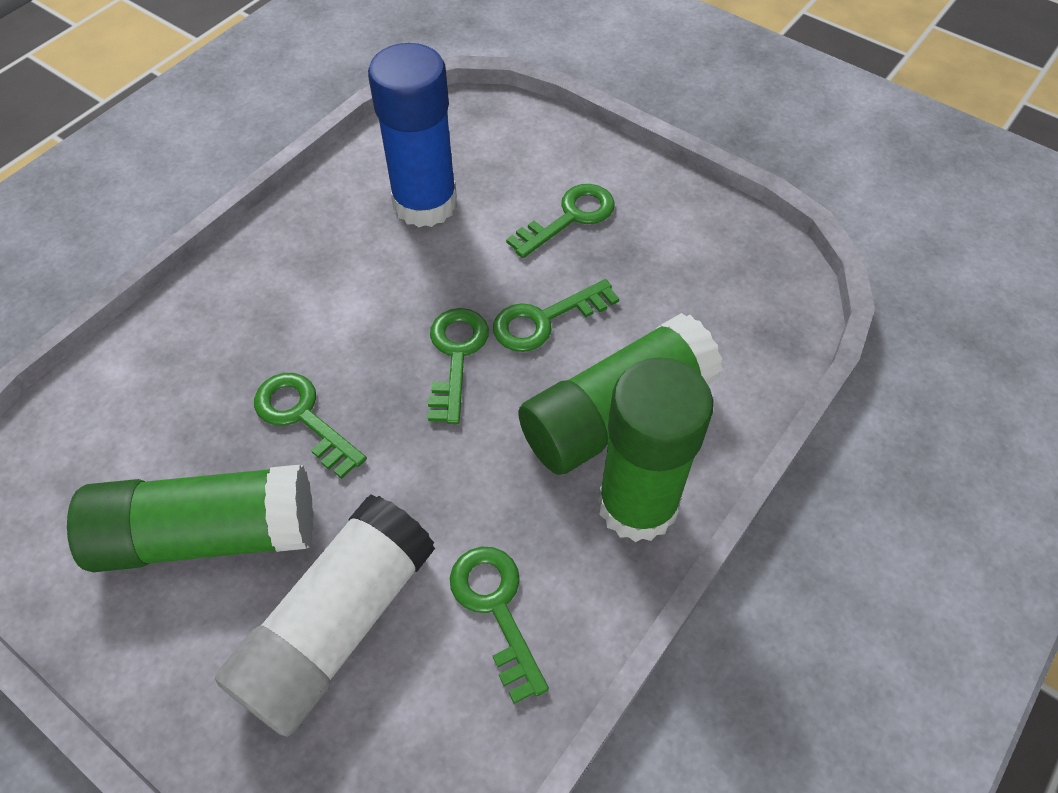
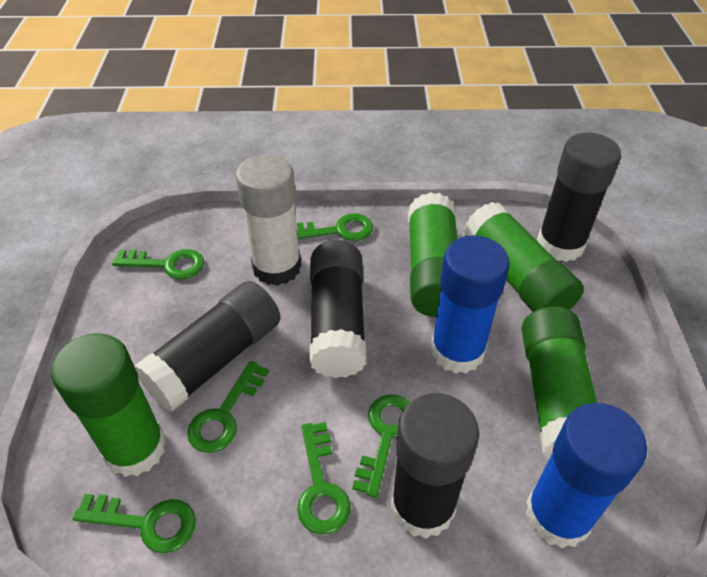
black glue stick: none = 0 -> [135,281,281,412] [309,240,367,378] [391,393,479,539] [537,133,621,262] = 4
blue glue stick: [368,43,457,227] = 1 -> [431,236,510,374] [525,403,647,549] = 2
green glue stick: [67,465,313,572] [518,313,723,475] [597,357,713,542] = 3 -> [51,334,166,477] [408,192,457,317] [464,202,584,312] [521,306,597,459] = 4
green key: [254,373,367,479] [428,308,489,424] [450,547,549,704] [493,279,619,352] [506,184,615,258] = 5 -> [72,494,196,553] [112,249,204,279] [187,361,269,453] [297,213,373,241] [297,422,351,535] [352,394,410,498] = 6

